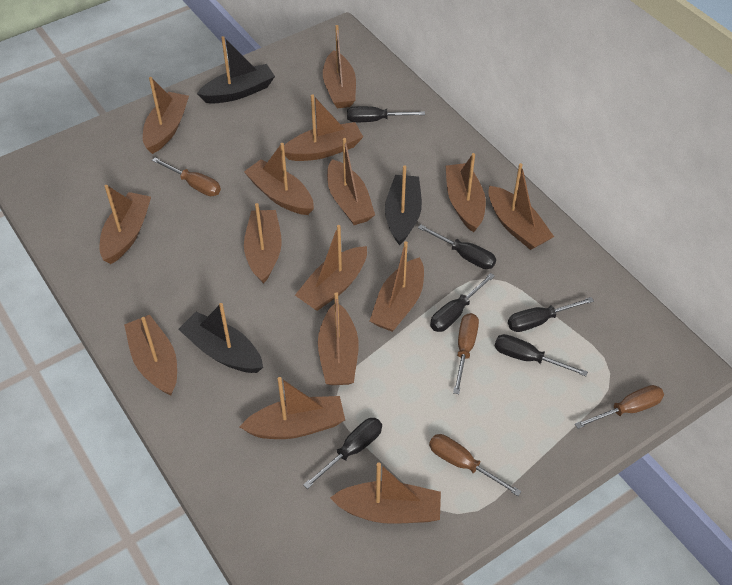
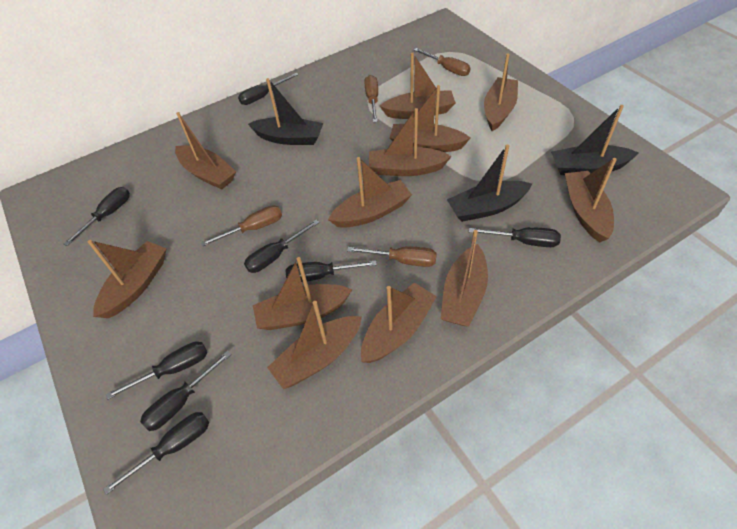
black screwdriver: [303,418,382,489] [347,106,425,122] [418,224,496,269] [430,273,495,332] [495,334,588,376] [508,297,594,332] = 6 -> [64,187,130,246] [103,412,209,495] [106,341,207,400] [140,351,231,431] [238,73,299,105] [244,220,319,273] [286,260,377,282] [469,227,561,247] = 8
brown boat: [99,185,151,264] [124,315,177,396] [143,77,189,154] [240,377,345,439] [244,143,314,215] [244,203,282,284] [284,94,363,161] [295,225,367,311] [318,292,359,385] [323,25,356,108] [327,138,375,225] [330,462,441,524] [370,241,424,332] [446,153,486,233] [489,163,554,250] = 15 -> [88,240,167,318] [175,112,236,189] [253,257,353,330] [267,301,362,389] [328,157,412,228] [361,283,437,363] [369,108,452,176] [380,52,456,119] [390,85,470,152] [441,230,488,327] [484,53,518,131] [565,158,617,242] = 12

